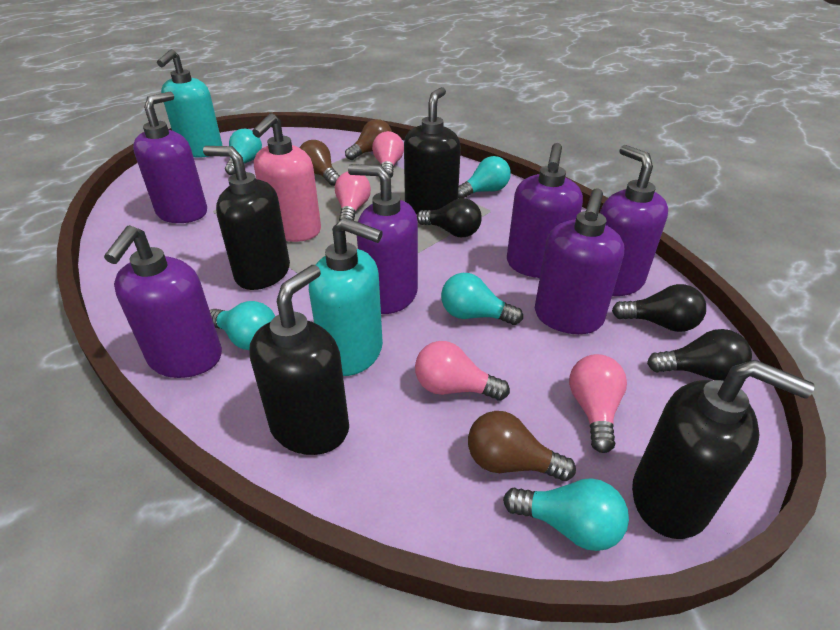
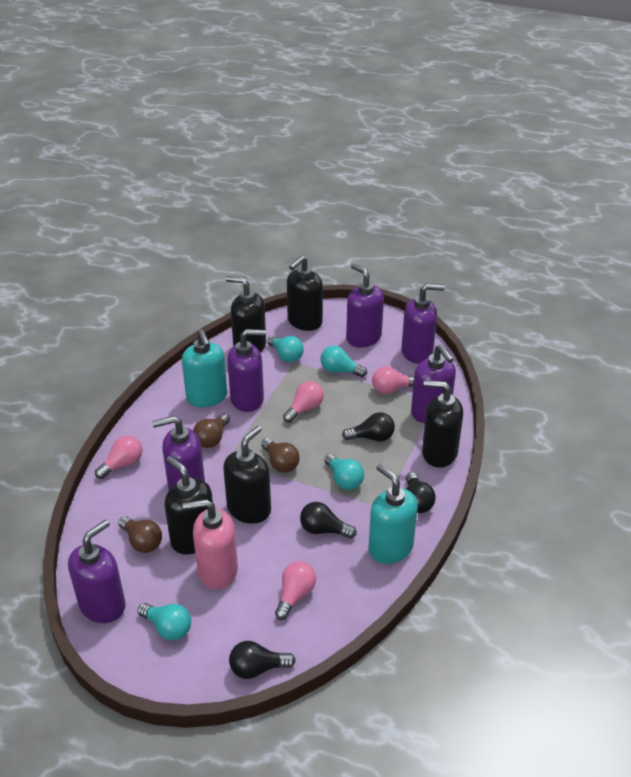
black light bulb: [417,198,482,237] [612,284,706,332] [647,329,752,381] = 3 -> [229,641,296,679] [300,502,357,539] [342,412,395,441] [406,472,436,513] = 4
black soap dispenser: [203,146,290,290] [249,265,349,455] [404,87,461,214] [632,360,815,539] = 4 -> [165,456,213,554] [223,426,271,524] [226,276,266,353] [287,255,323,331] [422,380,463,468] = 5
turquoise light bulb: [210,301,275,350] [225,129,262,175] [441,273,523,325] [458,156,511,198] [503,478,629,551] = 5 -> [138,603,191,640] [267,336,304,363] [321,346,367,377] [324,454,364,490] = 4

